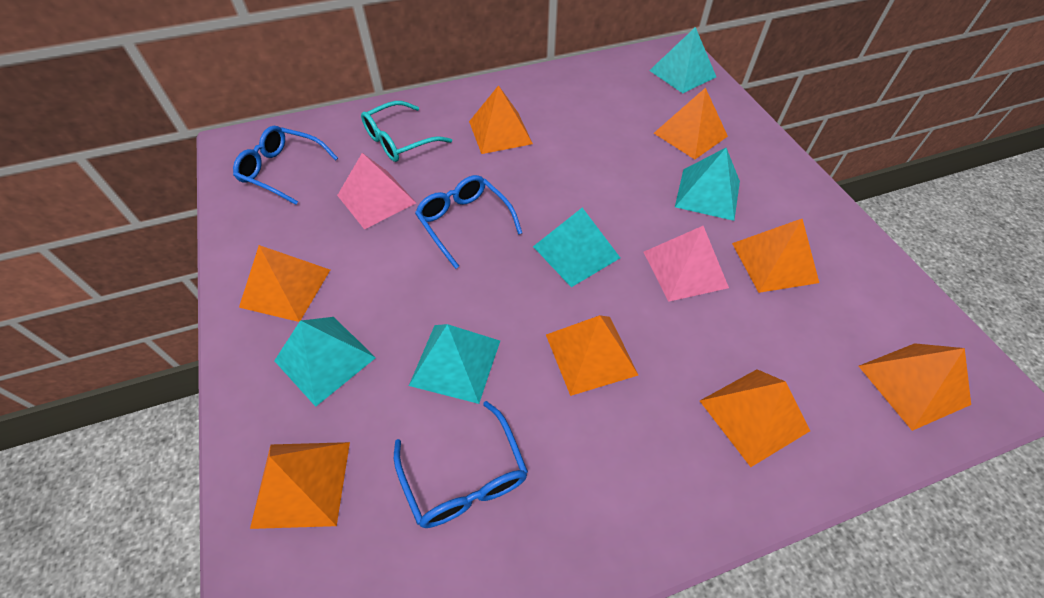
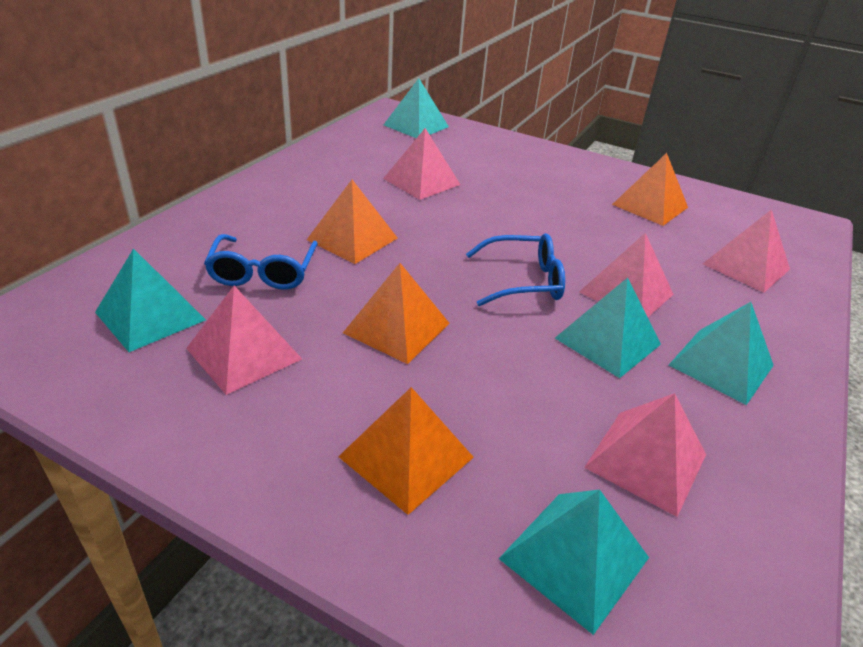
blue glasses: [233,126,338,205] [394,401,528,528] [415,175,522,269] = 3 -> [204,234,318,290] [466,233,565,306] = 2
orange pyramid: [239,245,330,322] [250,442,350,529] [469,85,533,154] [546,315,638,396] [654,88,728,159] [700,369,810,467] [732,219,819,293] [859,343,971,431] = 8 -> [307,180,398,264] [338,387,474,515] [343,263,450,364] [612,153,688,226] = 4
pink pyramid: [337,153,416,230] [644,226,729,302] = 2 -> [186,286,302,395] [383,128,460,200] [579,233,674,317] [584,393,706,517] [703,209,790,293] = 5
turquoise glasses: [361,101,452,162] = 1 -> none = 0

